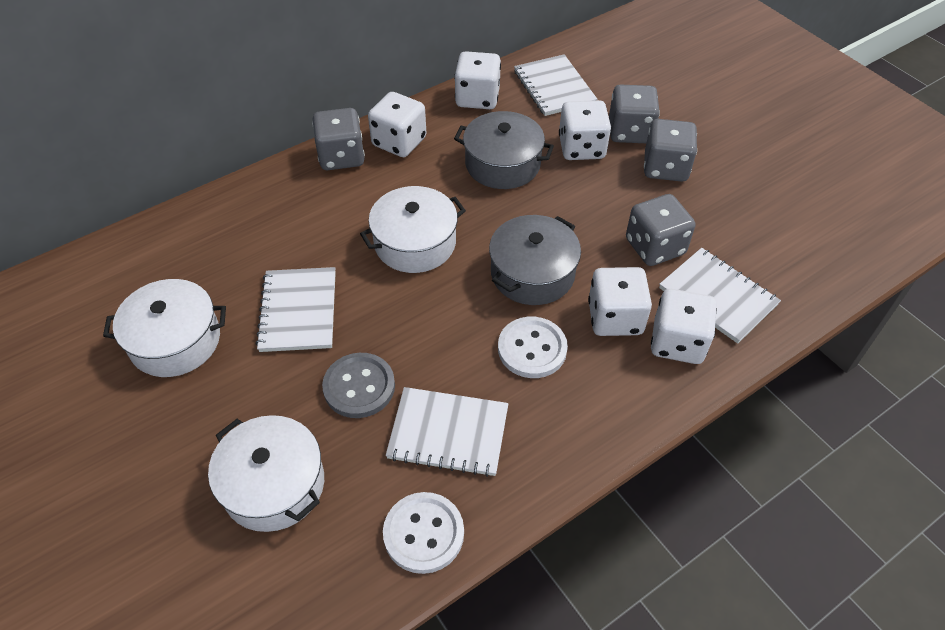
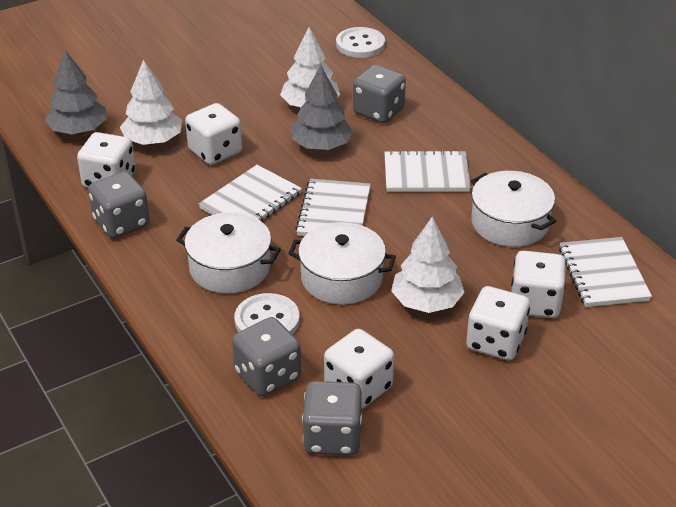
grey button: [322,353,395,418] = 1 -> none = 0
grey pot: [454,111,554,189] [489,215,581,305] = 2 -> none = 0
grey tree: none = 0 -> [45,50,107,134] [291,65,353,150] = 2
white tree: none = 0 -> [120,60,182,145] [280,27,340,107] [391,217,465,313] = 3

